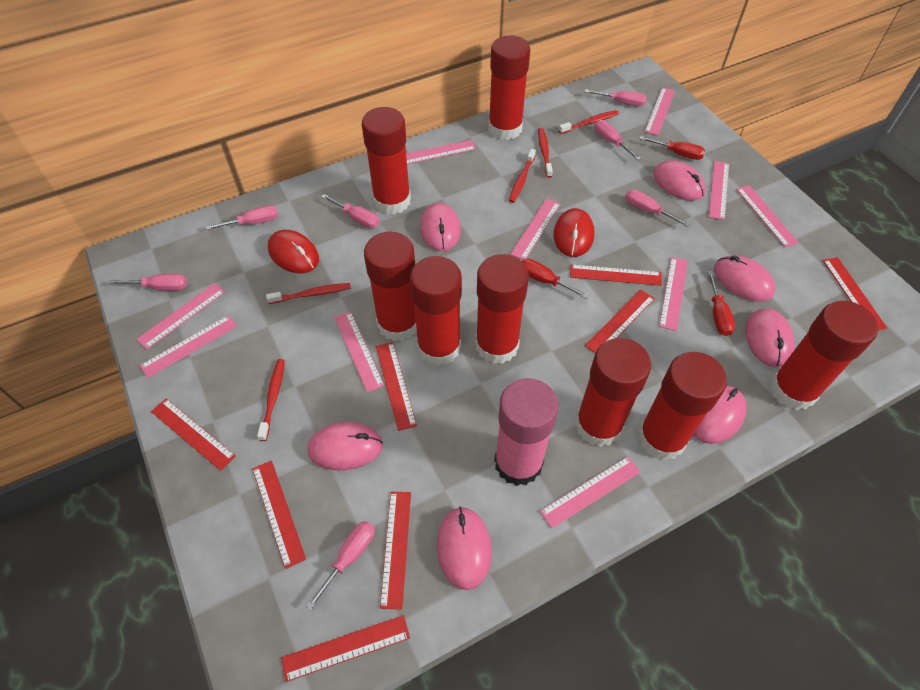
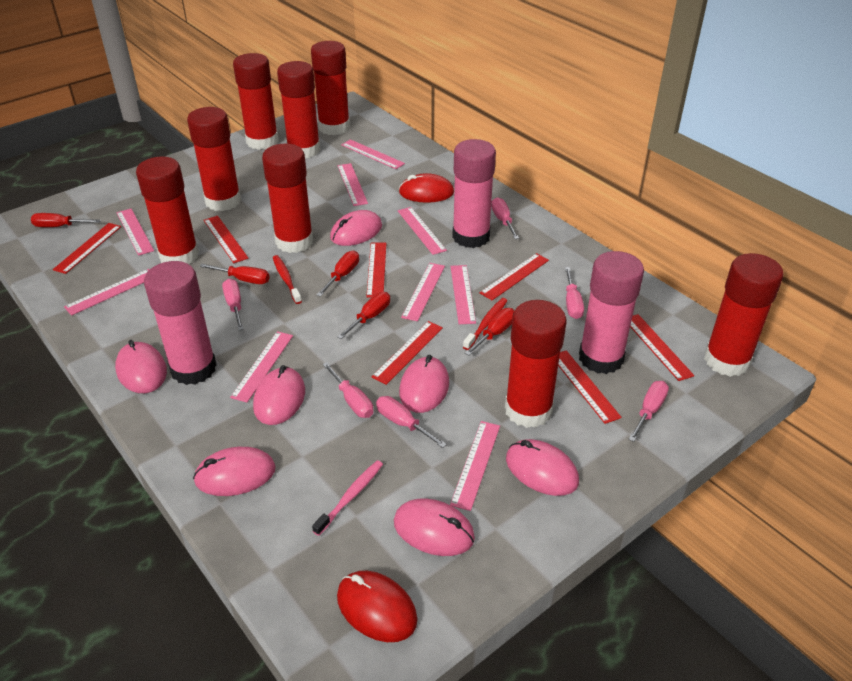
pink glue stick: [494,378,559,486] = 1 -> [144,261,217,385] [452,139,496,248] [579,251,644,374] = 3
pink ruler: [137,283,225,349] [140,315,237,378] [334,311,384,392] [406,140,476,164] [510,199,560,260] [540,456,641,528] [645,87,675,135] [659,257,688,331] [709,161,729,220] [736,185,799,247] = 10 -> [64,269,149,316] [117,209,154,256] [230,331,293,402] [338,163,368,206] [341,139,405,169] [398,207,447,255] [401,263,445,321] [450,265,476,324] [450,421,500,511] = 9
pink screwdriver: [109,274,187,291] [206,205,278,230] [306,521,375,610] [321,194,380,229] [585,89,647,106] [594,120,641,160] [625,190,690,227] = 7 -> [222,279,244,330] [323,362,374,418] [376,396,447,448] [491,197,519,239] [565,267,584,319] [628,381,669,442] = 6
pink toothbrush: none = 0 -> [312,460,383,536] = 1
red ruler: [151,399,236,471] [252,461,306,569] [281,615,410,682] [376,342,417,431] [380,492,411,610] [570,264,662,286] [585,290,655,353] [823,257,887,331] = 8 -> [53,223,121,274] [204,216,249,263] [366,243,386,298] [372,321,443,385] [480,253,549,300] [558,350,622,424] [630,314,694,381] = 7
red screwdriver: [522,259,588,298] [640,136,705,160] [707,271,735,336] = 3 -> [31,213,101,227] [199,264,270,284] [317,251,359,297] [337,292,390,339] [465,308,515,356] = 5
red toothbrush: [257,359,285,441] [266,283,351,304] [509,149,536,203] [538,128,553,178] [559,110,619,134] = 5 -> [273,255,302,304] [463,298,507,350] = 2

